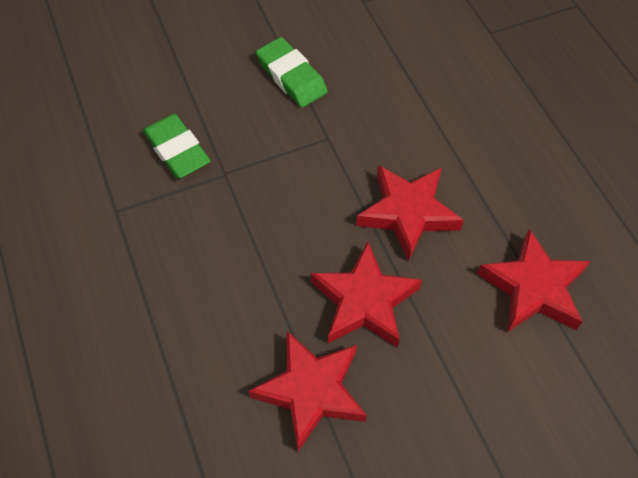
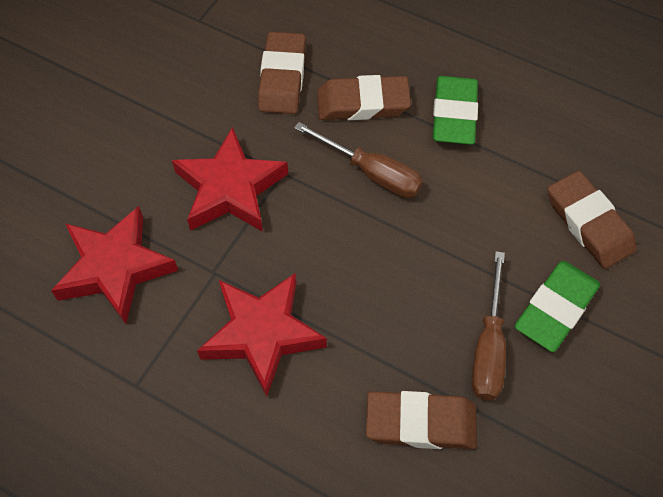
brown eraser: none = 0 -> [258,32,306,114] [317,75,411,120] [366,391,477,449] [548,171,637,269] = 4
brown screwdriver: none = 0 -> [294,122,423,198] [472,251,506,400] = 2
red star: [248,331,367,451] [311,242,422,348] [356,165,464,261] [477,229,590,332] = 4 -> [51,206,179,324] [172,127,288,232] [197,273,327,397] = 3

